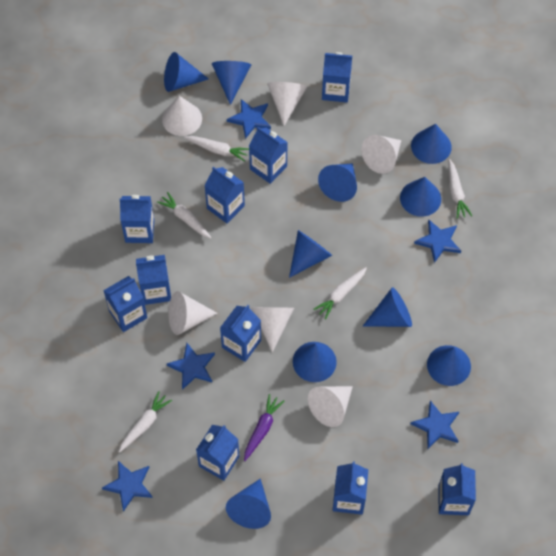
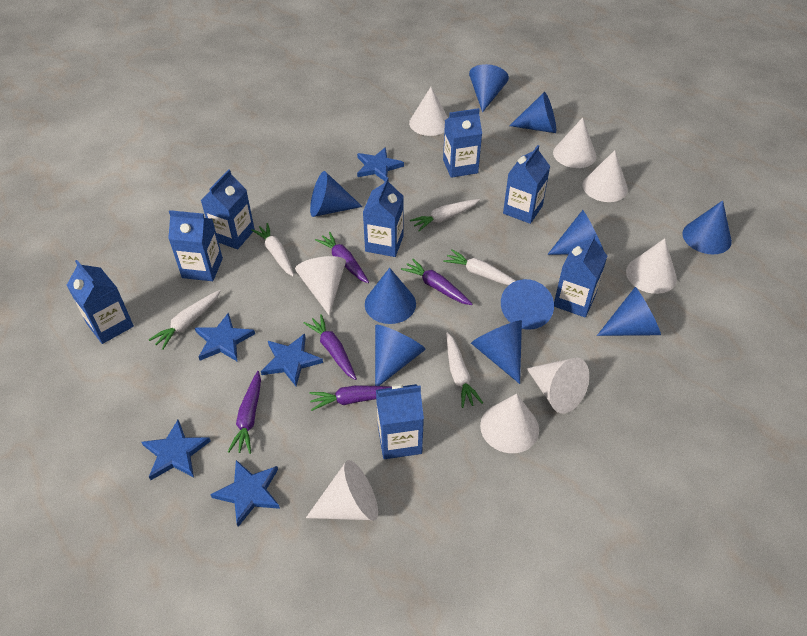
blue carton: [103,276,147,332] [120,195,154,243] [136,255,171,305] [196,425,239,481] [204,167,245,223] [220,305,261,362] [249,127,288,184] [322,52,352,103] [333,461,368,515] [438,463,476,515] = 10 -> [67,260,134,344] [168,210,223,281] [201,169,255,249] [363,177,404,257] [376,384,424,459] [443,108,482,178] [503,145,550,224] [554,234,607,318] = 8
purple carrot: [244,394,284,461] = 1 -> [228,371,261,454] [304,314,357,380] [309,385,392,411] [315,232,369,283] [401,259,472,305] = 5
white cone: [162,96,202,136] [168,291,218,335] [251,307,294,352] [267,82,307,126] [308,386,353,427] [361,135,401,174] = 6 -> [295,256,346,315] [306,460,378,520] [409,87,448,136] [480,394,539,453] [526,358,589,414] [553,117,596,168] [582,150,628,202] [626,238,677,294] = 8

